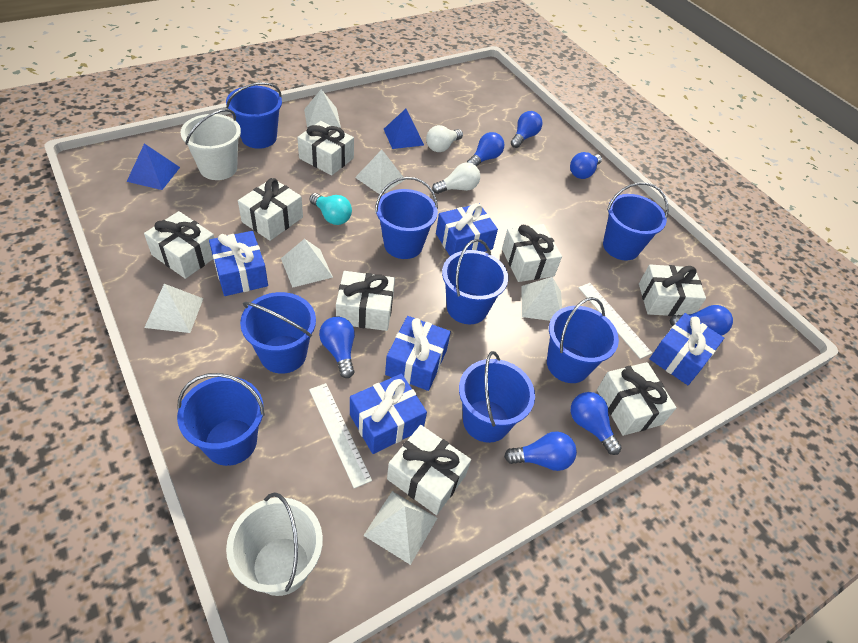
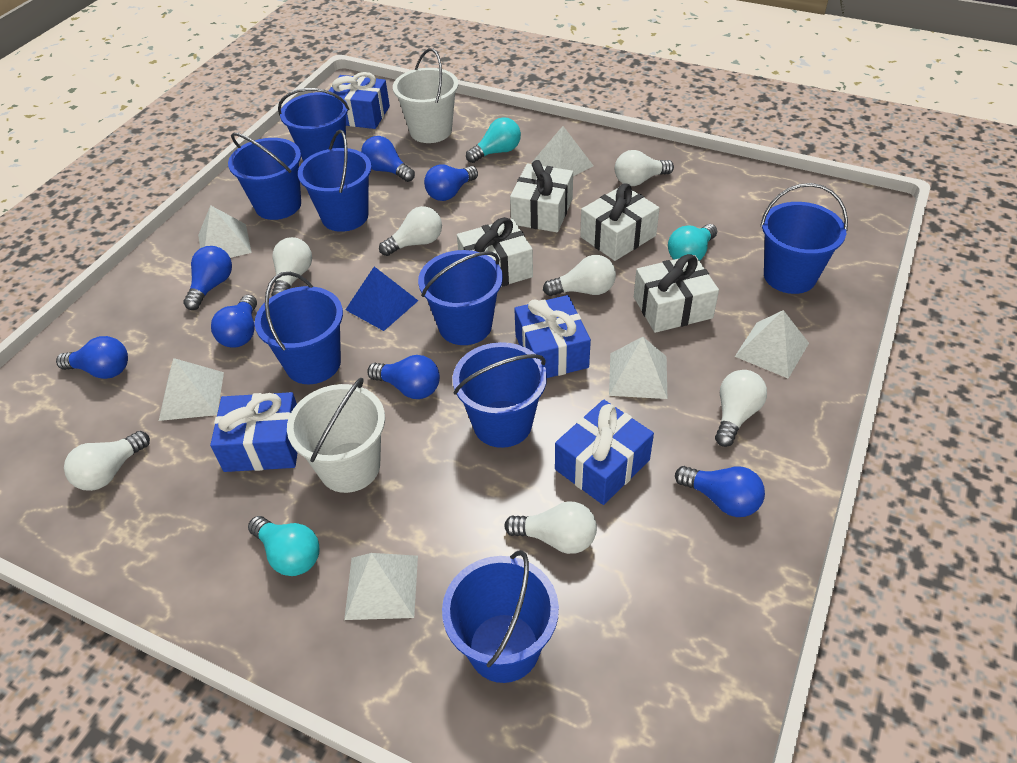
blue gift: [209,231,268,296] [350,374,427,454] [385,316,451,391] [436,203,498,256] [650,313,724,385] = 5 -> [210,392,298,472] [329,72,390,129] [514,295,591,378] [555,400,654,505] = 4
blue pyramid: [127,143,180,190] [384,109,424,149] = 2 -> [346,266,418,331] = 1
turquoise light bulb: [309,193,352,225] = 1 -> [248,516,320,576] [466,117,521,163] [668,224,717,261] = 3
white gift: [144,211,214,279] [238,178,303,241] [297,121,354,175] [336,271,395,331] [387,425,471,515] [502,224,562,282] [597,362,677,436] [639,264,706,316] = 8 -> [457,217,533,287] [510,160,573,232] [580,183,660,261] [634,254,719,333] = 4
white light bulb: [426,125,463,152] [432,163,480,194] = 2 -> [64,431,150,491] [271,237,312,296] [379,206,442,256] [504,501,597,554] [543,255,616,296] [615,150,674,186] [715,370,767,447] = 7
white ruler: [309,383,372,489] [578,283,652,359] = 2 -> none = 0

